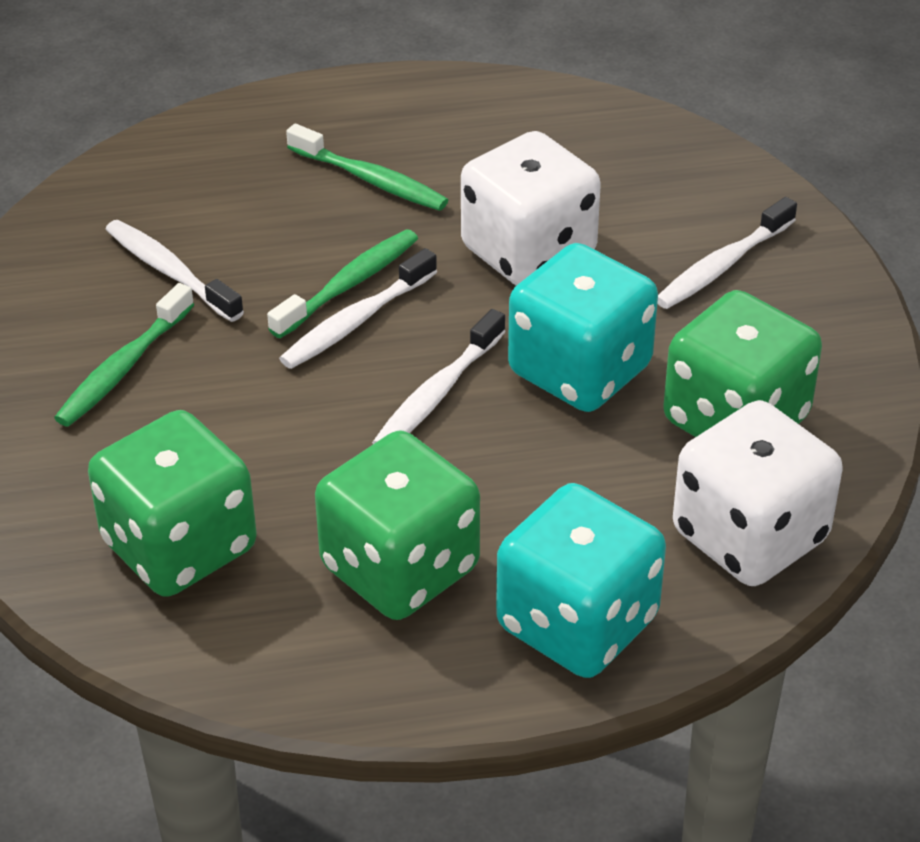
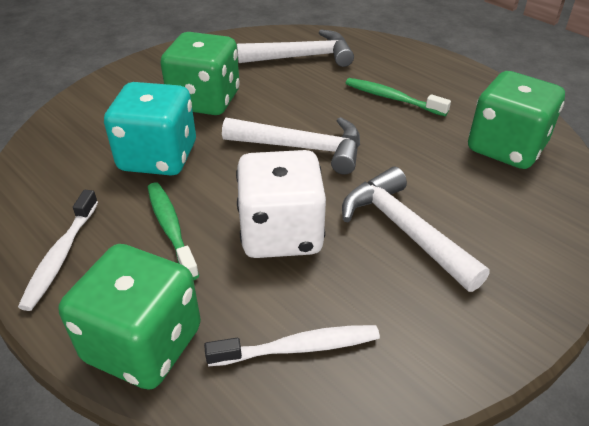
green toothbrush: [54,283,194,427] [267,229,418,338] [286,124,448,211] = 3 -> [147,182,199,280] [346,78,451,116] = 2
turquoise dice: [496,483,666,678] [508,243,658,412] = 2 -> [104,82,196,175] = 1
white dice: [461,131,601,285] [673,400,843,586] = 2 -> [236,150,326,258] = 1
white hammer: none = 0 -> [222,117,360,175] [237,30,354,67] [342,167,490,292] = 3
white toothbrush: [106,220,244,322] [279,248,437,369] [372,309,506,444] [657,197,797,309] = 4 -> [18,190,98,311] [204,325,380,366] = 2

